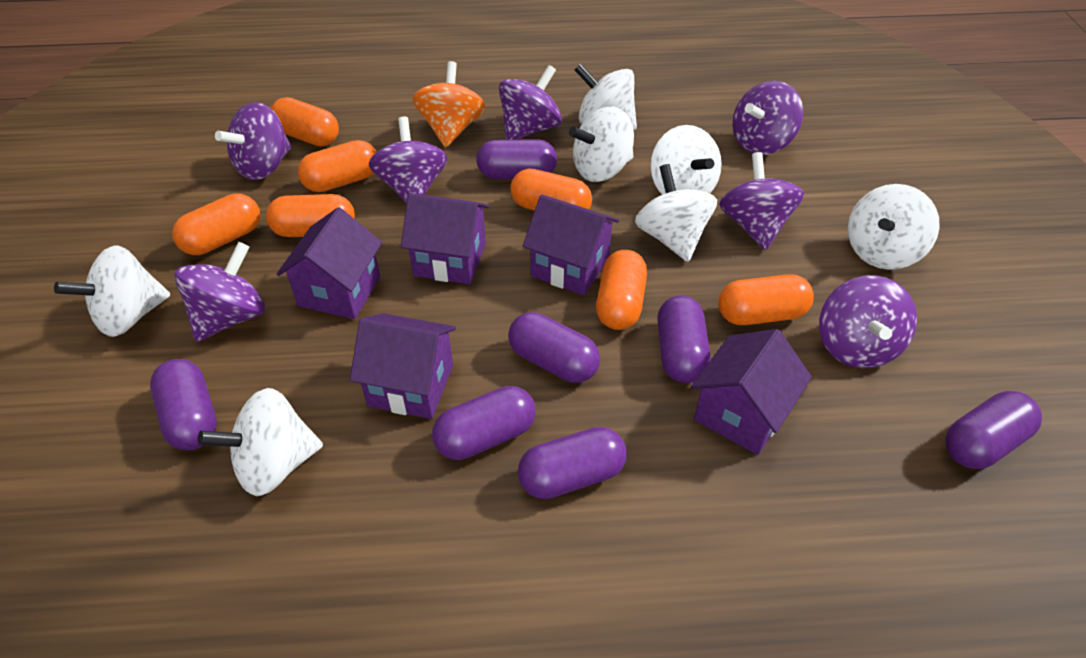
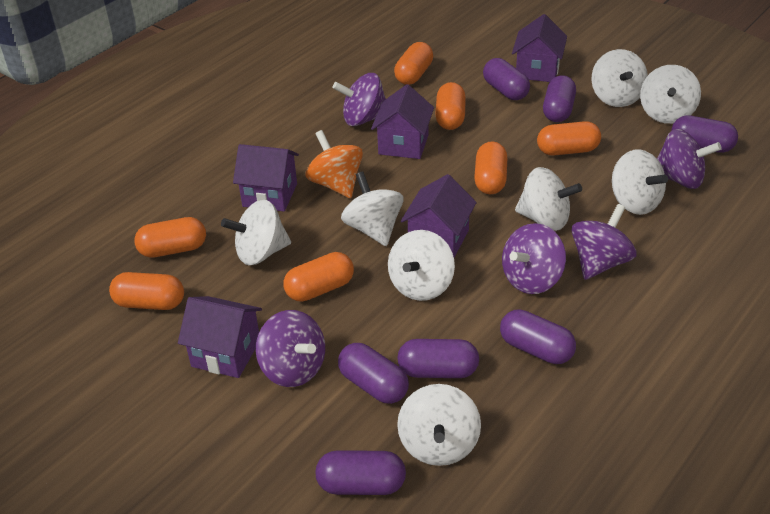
purple spinning top: [174,242,265,342] [215,102,292,180] [369,117,448,203] [499,65,562,140] [719,152,804,250] [732,81,803,155] [819,275,917,368] = 7 -> [256,310,325,387] [333,73,386,126] [502,223,566,294] [571,204,637,280] [657,129,722,189] = 5
white spinning top: [54,245,170,337] [197,388,323,496] [569,107,634,182] [575,63,637,130] [635,164,717,262] [650,125,722,195] [848,184,940,270] = 7 -> [221,200,291,265] [341,172,404,246] [388,230,455,301] [397,384,481,466] [515,167,582,231] [591,49,648,107] [612,149,668,215] [640,65,701,124] = 8

